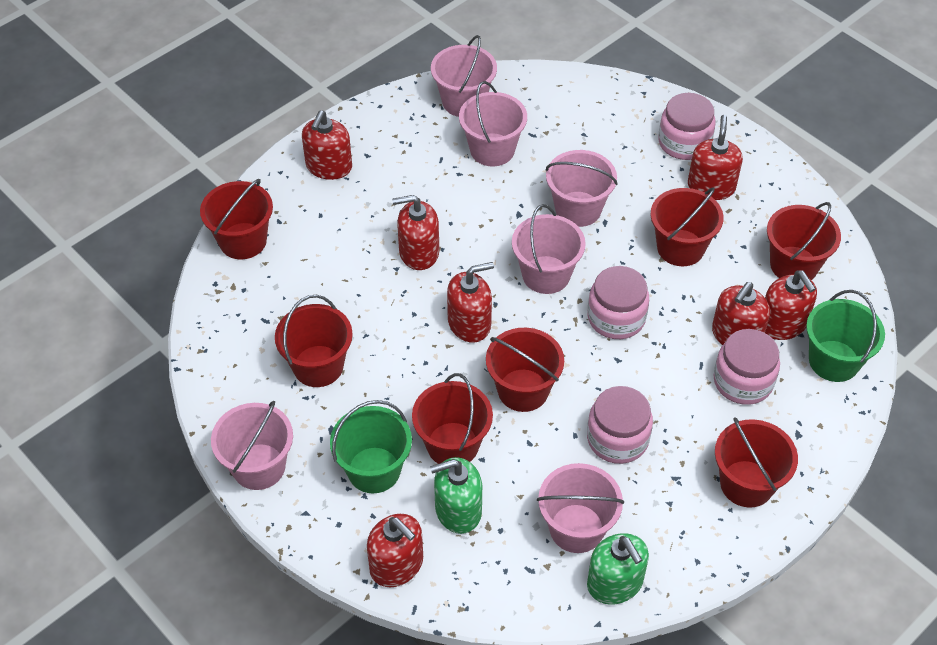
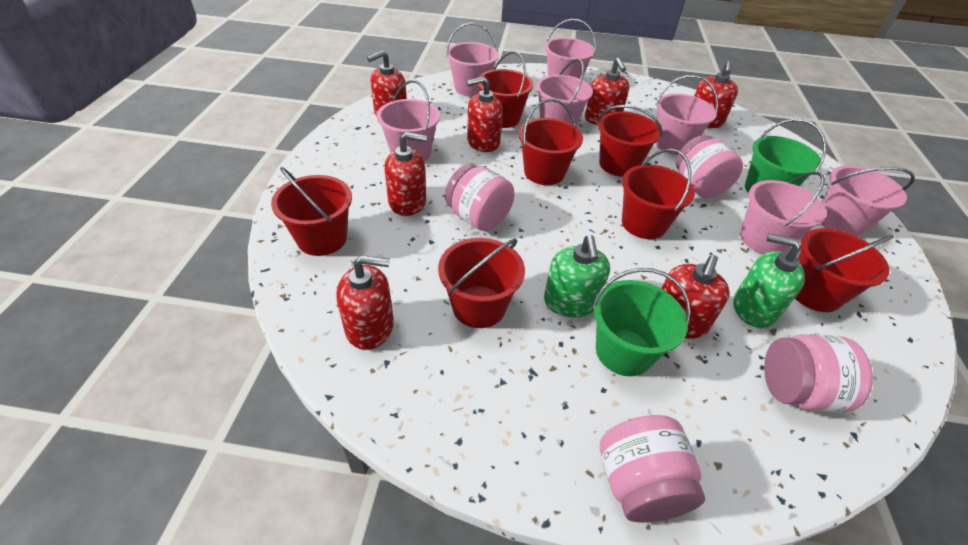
pink bucket: [211,401,293,490] [431,35,497,117] [459,81,527,166] [512,204,586,294] [537,463,624,553] [545,150,618,227] = 6 -> [377,80,440,161] [446,23,499,97] [536,59,593,126] [545,19,596,79] [655,75,718,155] [740,172,827,254] [821,165,915,237] = 7

